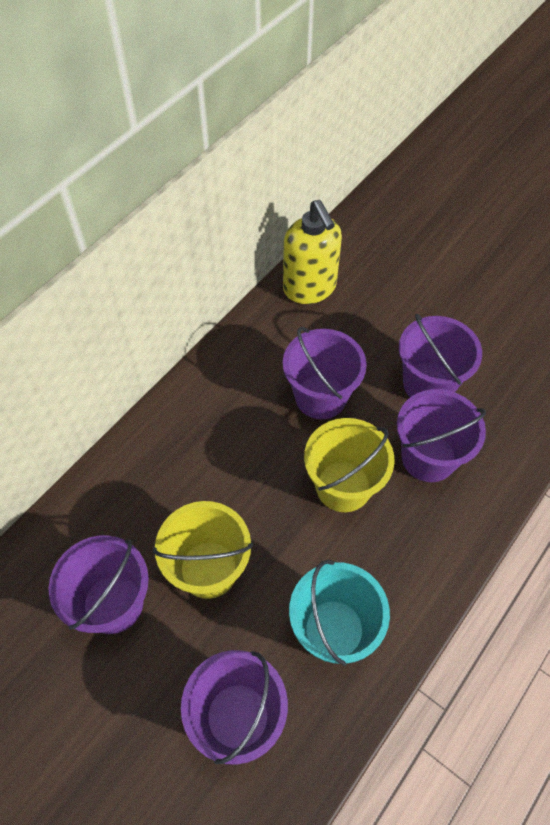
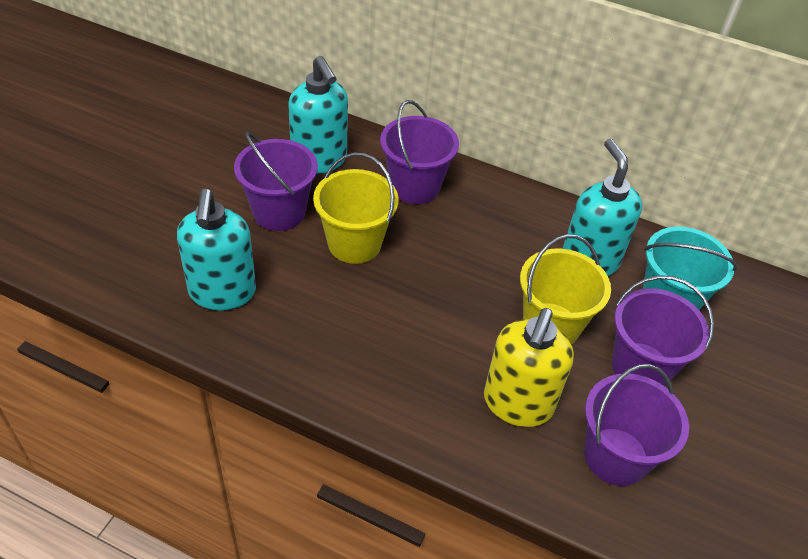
purple bucket: [49,535,149,634] [181,650,288,765] [283,327,367,419] [397,389,486,482] [399,314,482,397] = 5 -> [234,132,318,231] [380,100,459,204] [584,364,689,486] [612,275,714,386] = 4
turquoise soap dispenser: none = 0 -> [177,189,256,311] [288,56,348,174] [562,139,642,276] = 3

